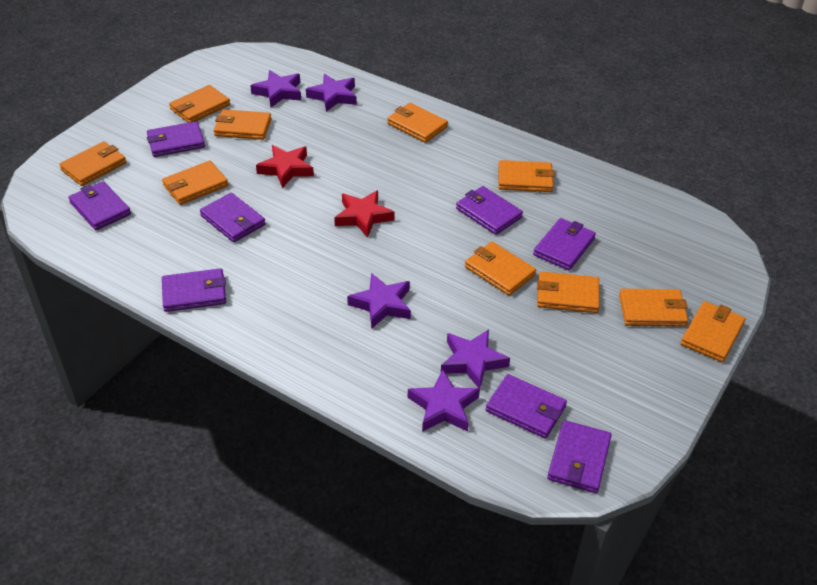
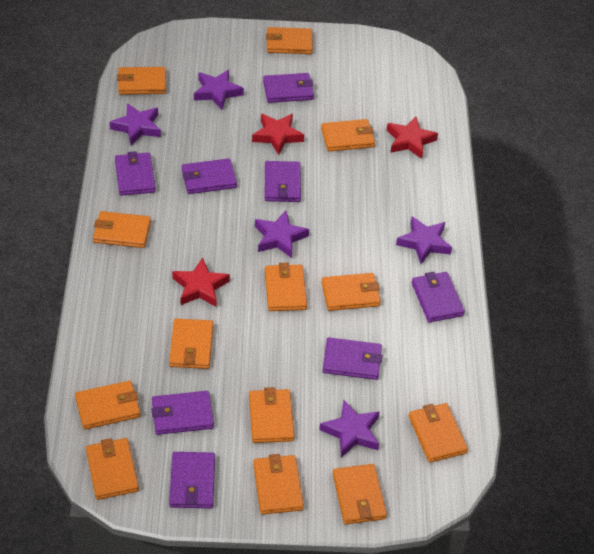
orange wallet: [59,141,126,186] [162,161,228,205] [169,85,230,123] [214,109,272,140] [387,103,448,143] [465,242,536,296] [498,160,555,192] [537,271,600,313] [619,289,688,327] [680,301,746,362] = 10 -> [75,381,140,430] [86,438,139,500] [93,211,151,248] [117,67,166,95] [169,318,213,369] [249,387,294,443] [253,454,304,515] [265,263,307,311] [266,27,313,54] [321,119,375,152] [322,273,381,311] [333,464,387,524] [409,403,468,463] = 13
red star: [256,145,314,188] [334,190,395,238] = 2 -> [172,257,230,307] [252,114,304,155] [387,116,438,159] = 3

